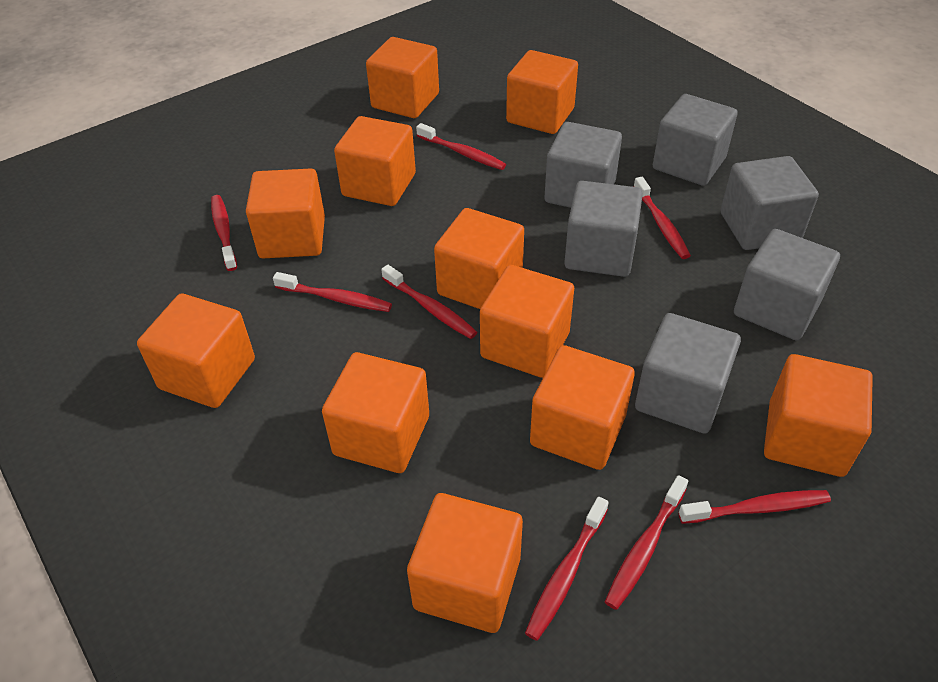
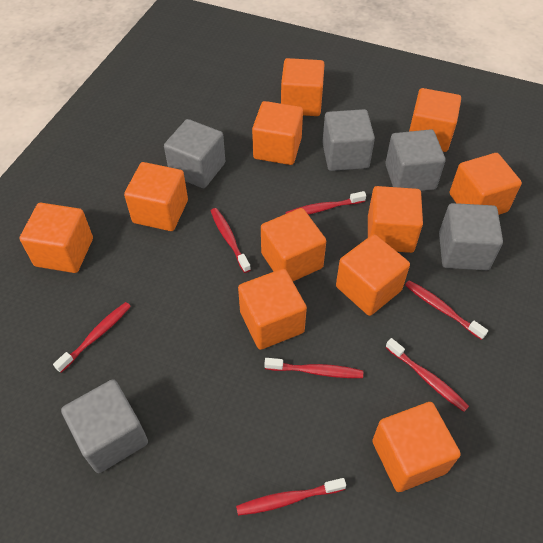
grey cube: [544,122,622,208] [564,181,643,277] [635,313,741,434] [653,94,738,186] [720,156,819,250] [734,229,840,340] = 6 -> [61,379,148,473] [164,119,225,188] [322,109,375,171] [385,129,445,191] [439,203,503,270] = 5
red toothbrush: [211,195,237,271] [273,272,392,312] [381,265,477,339] [416,123,506,170] [525,497,609,641] [605,475,688,610] [634,177,691,259] [679,490,831,524] = 8 -> [53,302,131,373] [211,208,251,273] [236,478,346,516] [264,358,363,378] [285,191,366,215] [385,338,469,412] [405,280,488,340] = 7

